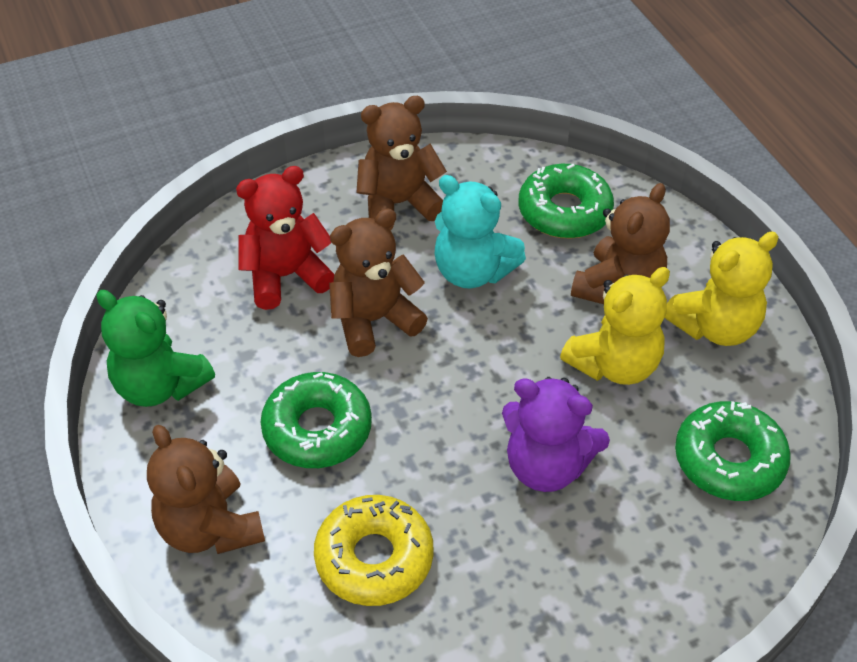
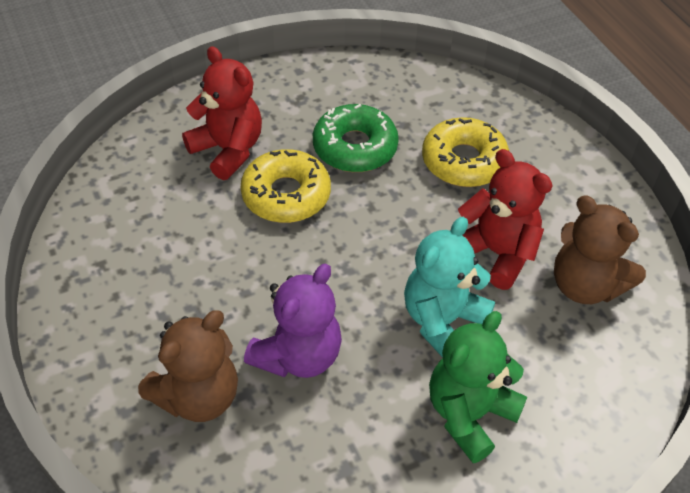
brown teddy bear: [147,425,265,554] [329,209,428,357] [356,96,447,230] [571,183,670,304] = 4 -> [138,310,238,422] [554,195,646,304] = 2
green donut: [261,372,372,468] [519,164,614,239] [675,401,791,501] = 3 -> [313,104,399,172] = 1
red teddy bear: [236,166,334,310] = 1 -> [182,46,262,180] [458,149,553,290] = 2
yellow donut: [314,495,434,606] = 1 -> [241,149,331,223] [422,117,509,187] = 2
yellow teddy bear: [560,267,670,385] [665,232,779,346] = 2 -> none = 0

